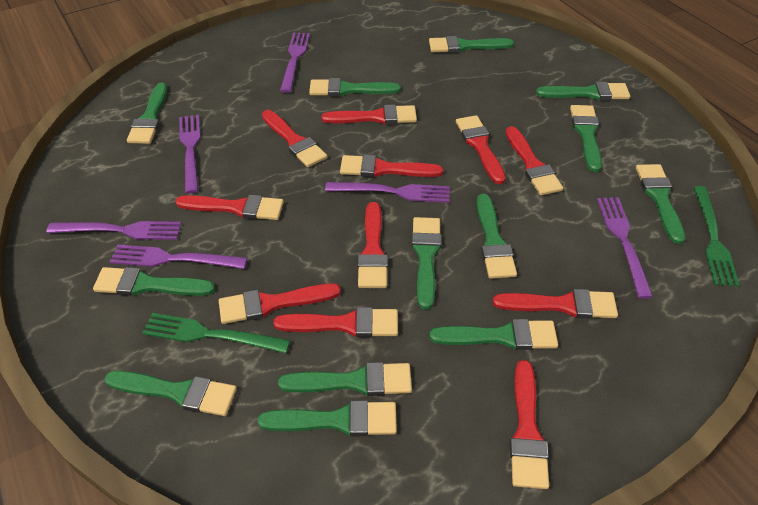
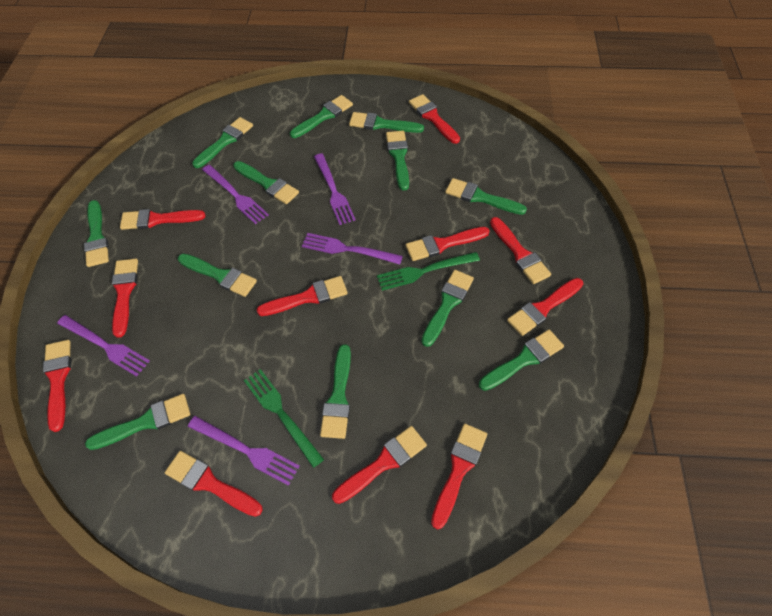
green brush: [93,267,215,296] [105,371,237,416] [127,83,167,144] [258,400,397,436] [278,362,412,396] [309,78,401,96] [412,217,441,310] [429,36,514,53] [430,319,558,350] [477,194,517,279] [536,82,630,100] [570,105,602,172] [636,164,686,244] = 13 -> [84,200,109,267] [85,394,190,450] [178,254,257,297] [192,117,253,168] [233,161,299,204] [290,95,353,138] [320,344,351,439] [349,112,424,133] [386,131,409,190] [422,270,474,347] [445,178,527,215] [479,329,564,391] = 12
purple fork: [46,221,182,240] [110,245,247,269] [179,115,200,194] [280,33,310,93] [325,182,450,203] [597,197,653,299] = 6 -> [57,315,150,377] [188,416,300,486] [202,165,269,224] [302,233,403,264] [314,154,356,225] = 5

